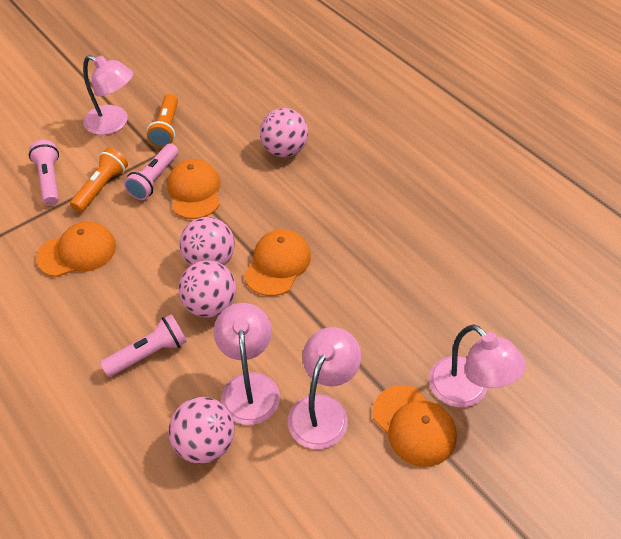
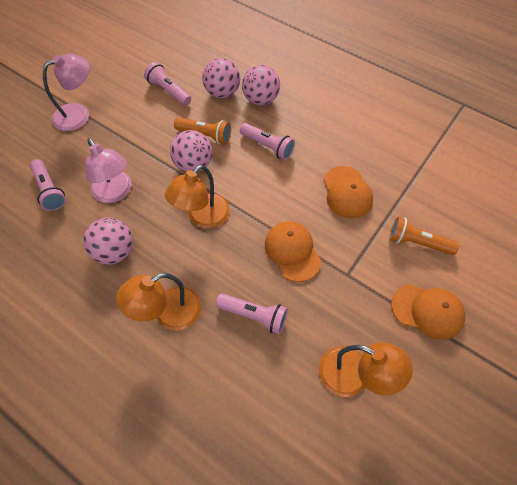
orange cap: [36,222,116,277] [167,159,220,219] [244,229,311,296] [372,385,457,467] = 4 -> [265,221,322,282] [324,166,373,219] [391,284,465,340] = 3
orange lamp: none = 0 -> [116,273,201,331] [165,165,230,229] [319,343,413,397] = 3
pink flashlight: [29,140,59,206] [100,314,187,377] [124,144,178,200] = 3 -> [30,159,66,211] [144,62,191,106] [216,293,288,334] [240,123,295,160] = 4
pink lamp: [83,55,133,135] [214,303,280,425] [288,327,361,449] [429,324,526,407] = 4 -> [43,54,90,131] [85,138,132,203] = 2

